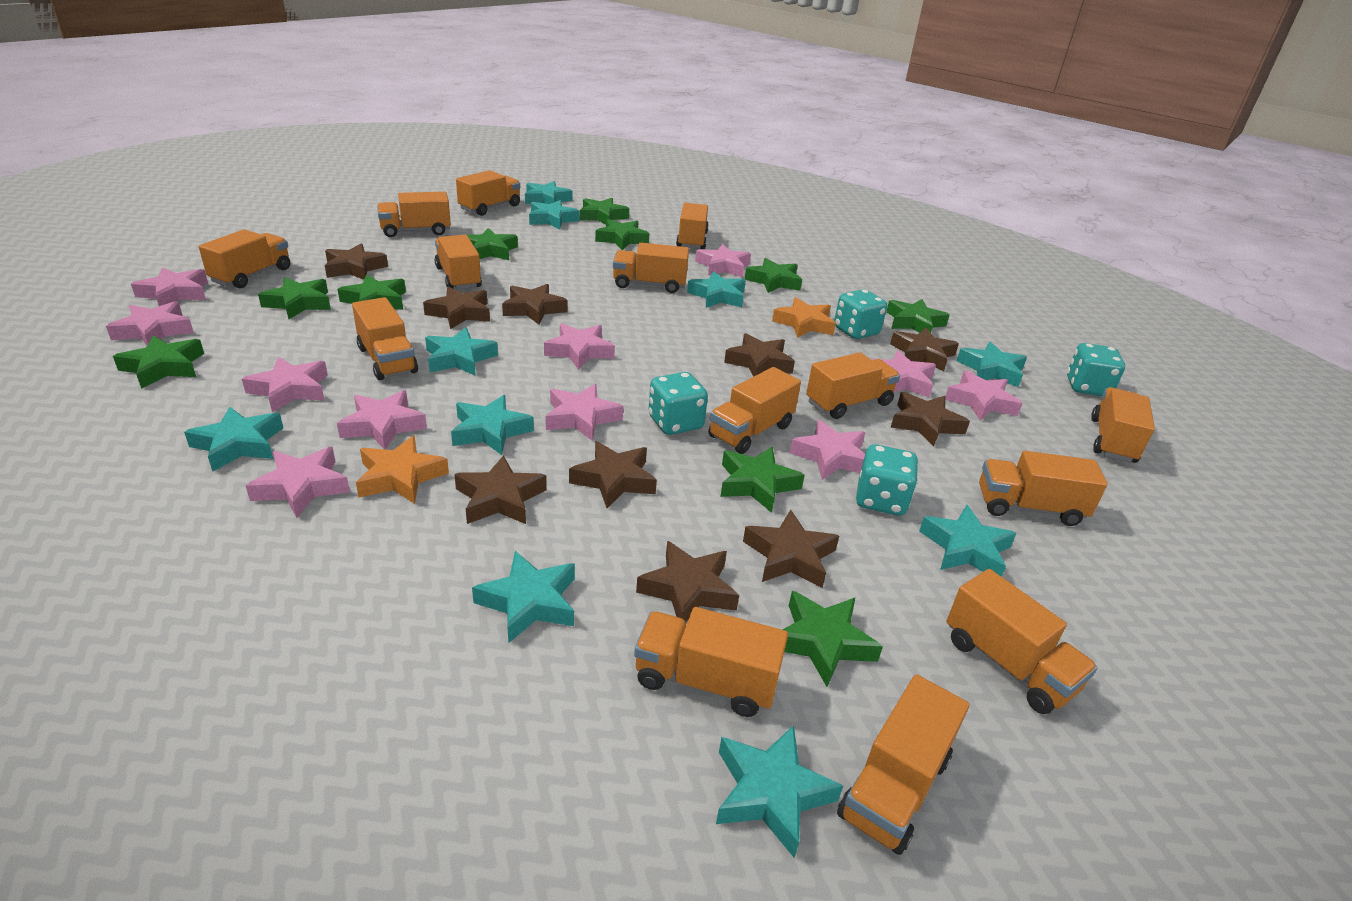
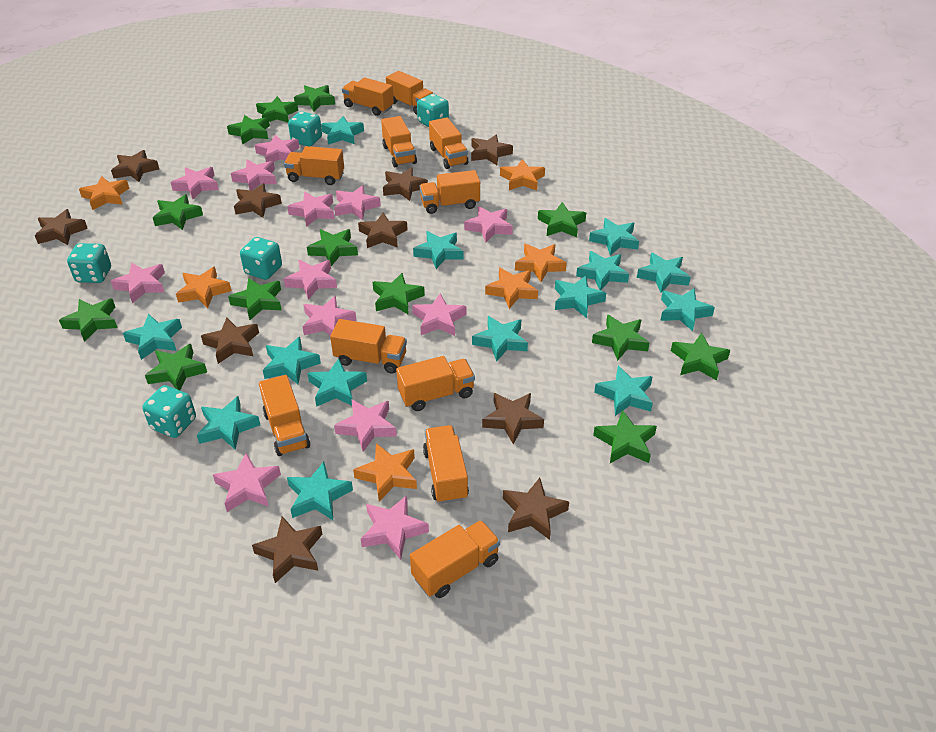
green star: [113,335,204,389] [258,277,331,319] [338,274,406,310] [467,228,518,260] [580,198,629,225] [595,219,649,250] [720,447,805,513] [745,258,802,293] [783,591,883,687] [886,299,950,333] = 10 -> [59,299,118,342] [145,344,207,390] [153,194,203,230] [227,115,270,145] [228,278,282,320] [256,96,298,122] [294,85,335,112] [307,229,358,266] [373,273,425,315] [538,202,586,237] [592,315,649,361] [593,410,657,463] [671,333,730,381] = 13
orange star: [356,436,449,504] [772,297,836,338] = 2 -> [79,176,129,210] [176,267,232,308] [353,443,417,502] [485,268,538,309] [500,159,545,191] [515,244,567,282] = 6
orange truck: [199,229,290,288] [352,297,418,380] [377,192,451,237] [435,235,482,290] [456,170,520,216] [613,243,689,293] [634,607,788,717] [676,203,709,249] [708,367,801,454] [806,352,900,419] [837,674,969,855] [947,569,1098,714] [979,451,1107,526] [1091,387,1155,463] = 14 -> [259,375,310,456] [284,146,344,185] [330,319,407,374] [342,77,394,116] [381,116,417,167] [386,71,434,115] [396,356,475,411] [410,520,500,598] [420,170,480,214] [423,425,469,504] [429,117,468,169] = 11
pink star: [106,301,194,345] [131,267,208,306] [242,357,328,412] [246,447,350,518] [337,390,427,450] [544,323,615,370] [545,384,623,441] [695,244,751,277] [789,420,865,480] [871,350,936,397] [946,370,1023,421] = 11 -> [111,263,165,303] [170,167,219,199] [213,453,281,512] [231,160,277,190] [255,135,300,162] [284,260,337,300] [287,192,334,227] [303,296,357,335] [334,185,381,220] [334,399,397,452] [361,495,429,560] [412,293,466,336] [464,206,513,242] = 13
turquoise dice: [648,372,708,435] [834,289,887,339] [856,444,918,516] [1067,343,1125,396] = 4 -> [67,243,111,283] [142,385,196,438] [240,237,282,280] [288,111,322,146] [417,94,449,127] = 5
turquoise star: [184,407,283,472] [425,328,498,376] [451,395,534,455] [472,551,575,643] [525,181,573,204] [529,200,580,230] [687,271,746,308] [716,725,843,858] [919,505,1016,577] [957,341,1027,387] = 10 -> [123,314,182,360] [197,396,260,450] [263,337,321,384] [287,461,353,520] [307,358,367,407] [321,116,364,145] [413,231,463,269] [472,316,528,362] [555,276,606,318] [576,251,629,290] [589,218,639,256] [594,366,653,416] [637,253,691,293] [660,288,715,331] = 14

